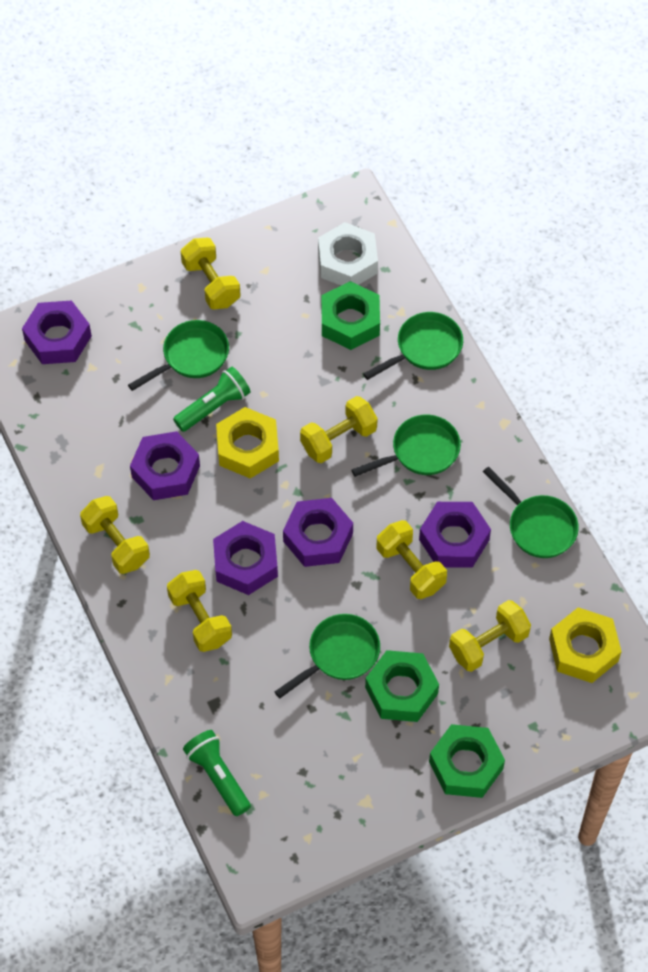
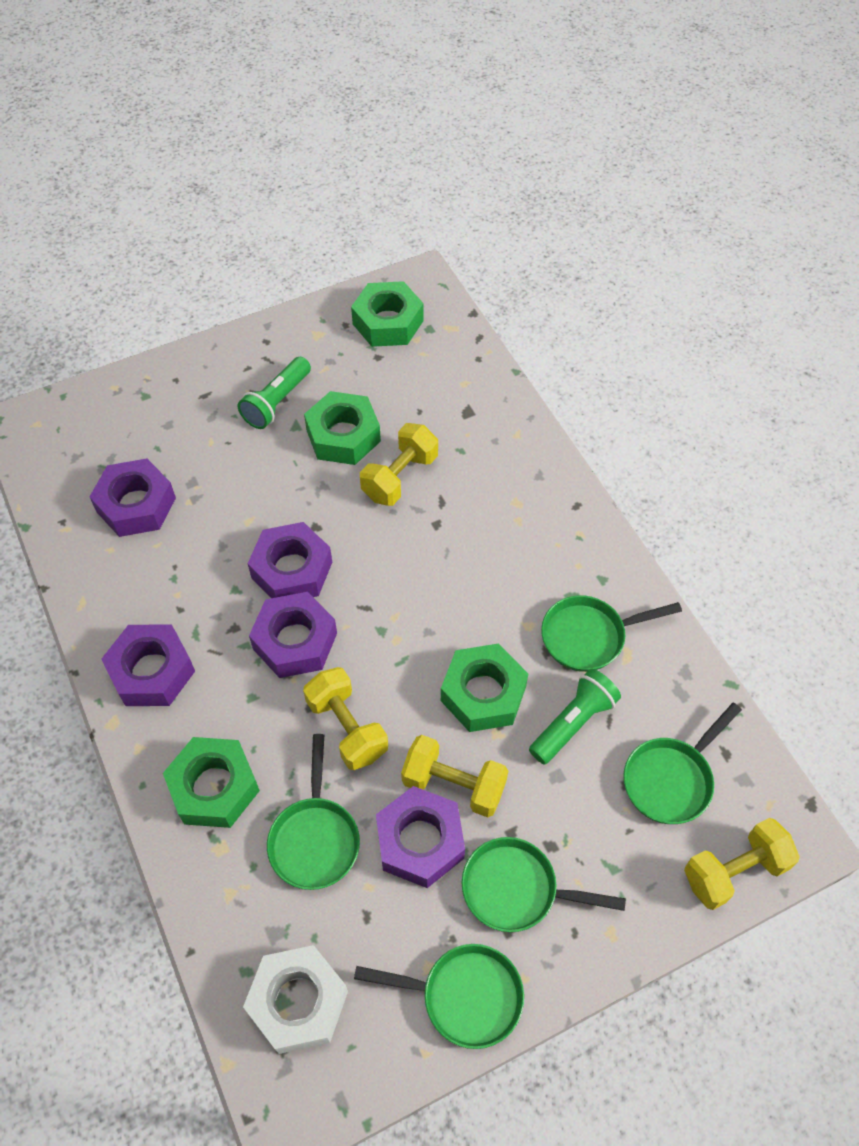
green nut: [322,281,380,350] [365,650,439,722] [429,724,505,798] = 3 -> [163,737,260,828] [304,391,381,465] [351,281,424,347] [441,643,528,732] = 4
yellow dumbbell: [80,496,150,574] [167,570,232,652] [181,238,241,309] [300,396,378,463] [376,520,447,599] [449,600,531,672] = 6 -> [303,667,388,770] [360,423,438,506] [401,735,508,817] [684,818,800,910] = 4
yellow nut: [216,407,279,479] [549,607,622,683] = 2 -> none = 0

